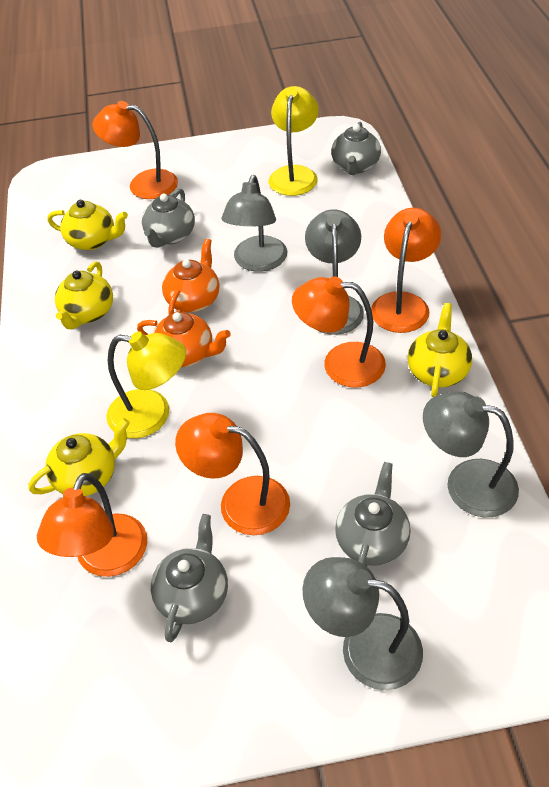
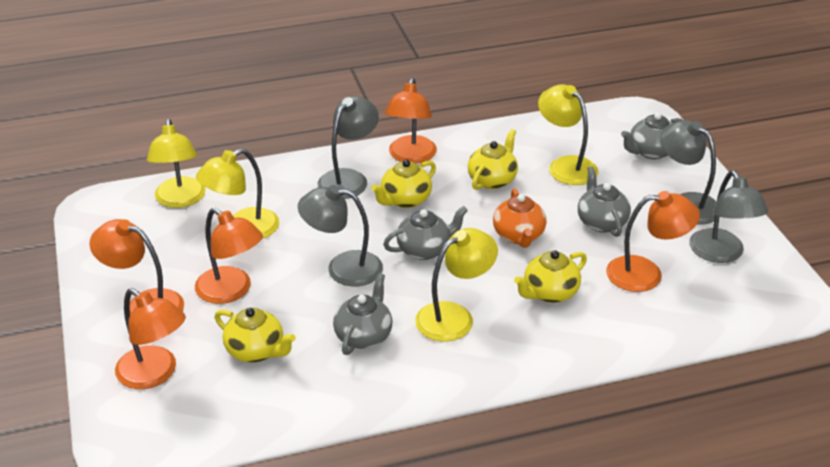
orange teapot: [137,312,231,367] [162,238,220,315] = 2 -> [493,189,546,248] = 1
yellow lamp: [106,331,186,438] [268,86,319,196] = 2 -> [147,119,206,208] [196,148,279,239] [415,228,498,342] [538,84,598,185] = 4

